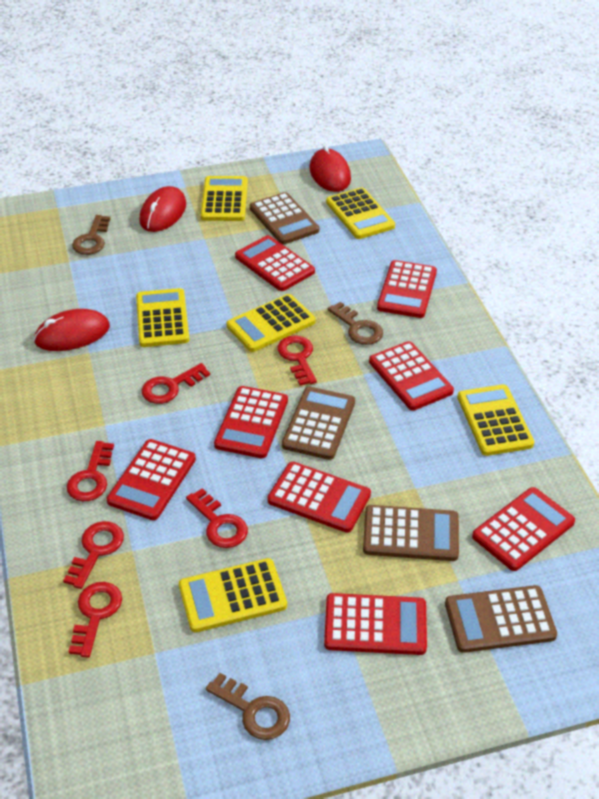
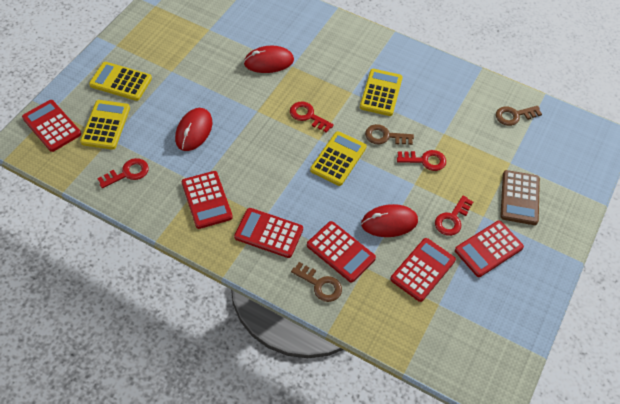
brown calculator: [250,192,319,244] [282,387,355,460] [363,505,459,561] [445,585,557,653] = 4 -> [500,170,540,225] = 1
red calculator: [107,439,196,520] [214,386,288,458] [235,235,315,291] [267,462,371,533] [324,593,427,655] [369,341,454,411] [377,260,437,318] [472,487,575,571] = 8 -> [22,100,81,152] [182,171,233,229] [234,208,303,258] [307,221,376,282] [390,238,456,302] [455,221,524,277] = 6
red key: [63,521,124,589] [67,441,114,501] [68,582,122,658] [142,363,210,404] [186,488,248,548] [277,335,317,386] = 6 -> [97,158,149,188] [290,101,334,133] [397,150,446,171] [435,195,473,236] = 4
yellow calculator: [136,288,189,347] [179,558,287,632] [201,176,248,221] [226,294,315,352] [326,187,395,239] [457,384,534,456] = 6 -> [80,100,130,150] [89,62,152,101] [310,131,367,186] [360,69,403,116] = 4

